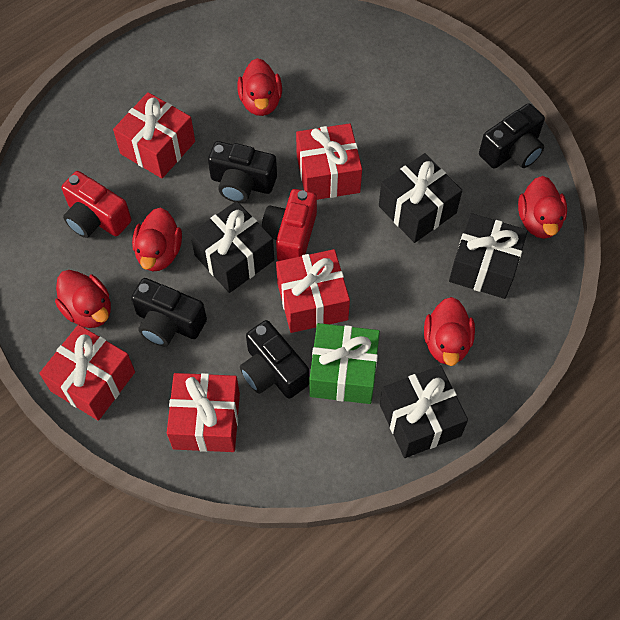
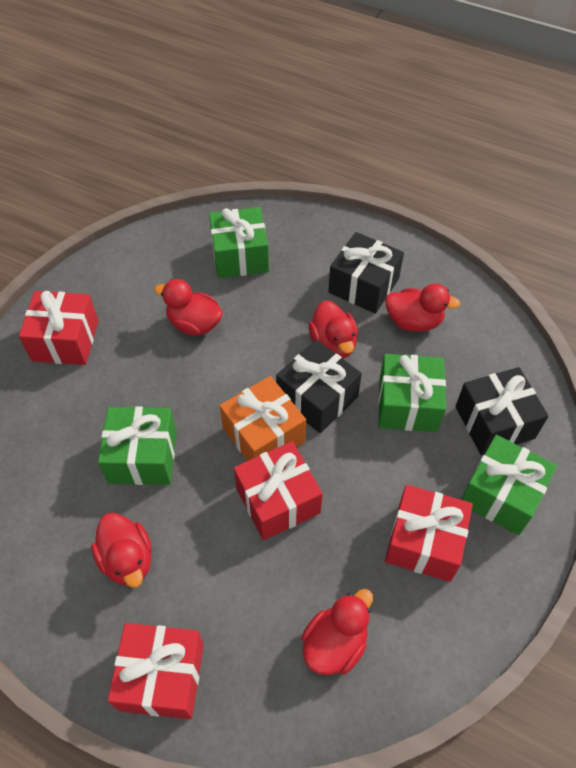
black camera: [131,278,207,346] [208,141,277,203] [240,320,309,399] [479,103,545,169] = 4 -> none = 0
black gift: [190,201,274,293] [379,153,462,243] [380,365,468,458] [449,213,528,299] = 4 -> [276,340,362,433] [328,232,404,314] [455,367,549,455] = 3
green gift: [309,323,380,404] = 1 -> [98,407,177,485] [209,207,269,278] [378,354,446,432] [461,435,557,535] = 4
orange gift: none = 0 -> [220,376,306,461] = 1
red camera: [61,171,131,238] [262,189,317,261] = 2 -> none = 0
red gift: [39,325,135,421] [113,92,195,178] [167,373,240,452] [276,249,350,333] [296,123,362,200] = 5 -> [19,291,99,365] [108,623,204,719] [234,441,323,541] [385,485,473,582] = 4

